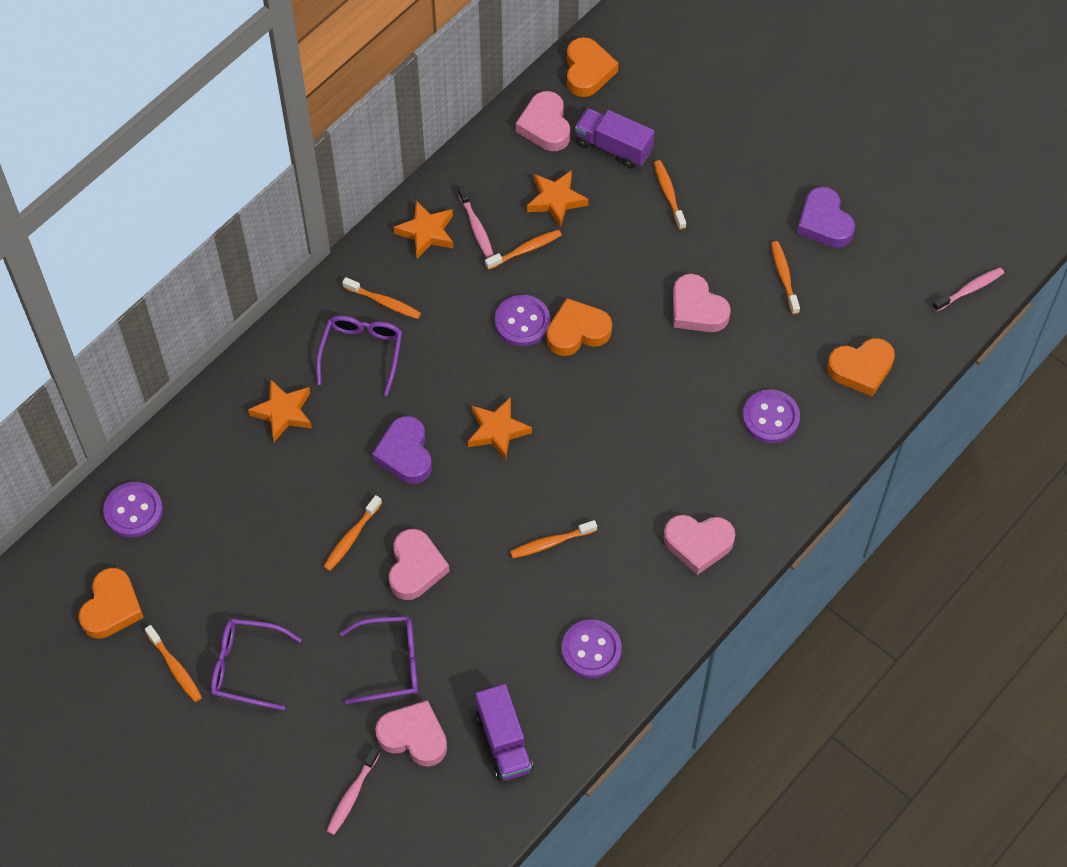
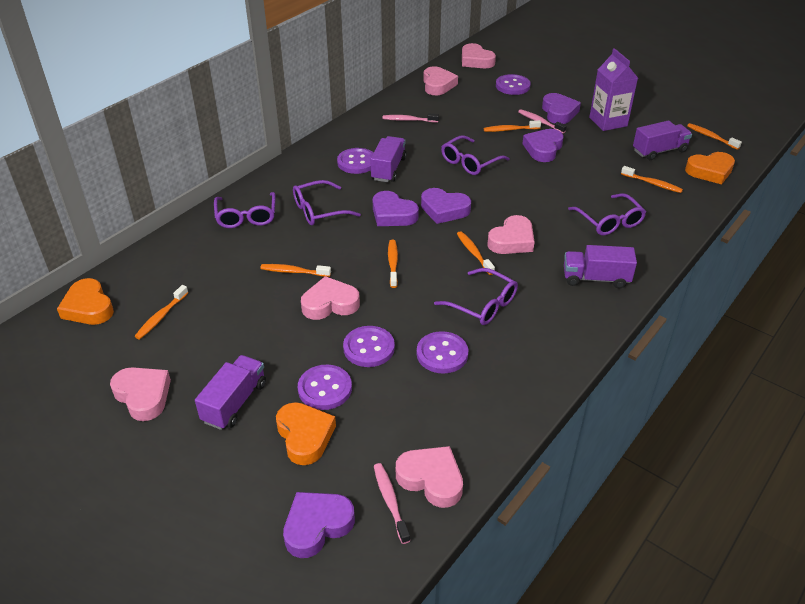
orange heart: [78,568,144,639] [546,298,612,356] [567,37,619,97] [827,338,895,396] = 4 -> [57,278,114,325] [276,402,336,465] [685,152,735,185] = 3
orange star: [248,380,312,442] [393,201,453,259] [468,397,532,461] [527,170,588,228] = 4 -> none = 0
pink heart: [375,700,447,767] [389,529,449,600] [516,91,570,151] [663,515,735,575] [673,274,731,332] = 5 -> [110,367,171,421] [301,276,360,320] [396,446,463,508] [423,66,458,95] [462,43,496,68] [487,215,535,254] = 6
purple button: [103,482,163,538] [495,295,550,346] [561,619,622,678] [743,389,800,443] = 4 -> [298,365,352,410] [337,148,373,174] [343,326,395,367] [417,331,468,374] [496,74,531,95] = 5
purple carton: none = 0 -> [589,48,638,131] = 1
purple glasses: [211,619,302,710] [316,316,402,396] [340,616,418,704] = 3 -> [214,192,275,228] [293,180,361,226] [434,268,518,325] [441,135,509,175] [568,193,646,236] = 5
purple heart: [372,416,432,484] [797,187,855,248] = 2 -> [283,492,355,558] [373,191,419,226] [421,188,471,224] [522,129,564,162] [542,93,581,124] = 5
purple truck: [475,684,533,781] [575,108,655,169] = 2 -> [195,355,266,430] [370,136,407,182] [564,245,637,289] [633,120,692,160] = 4

